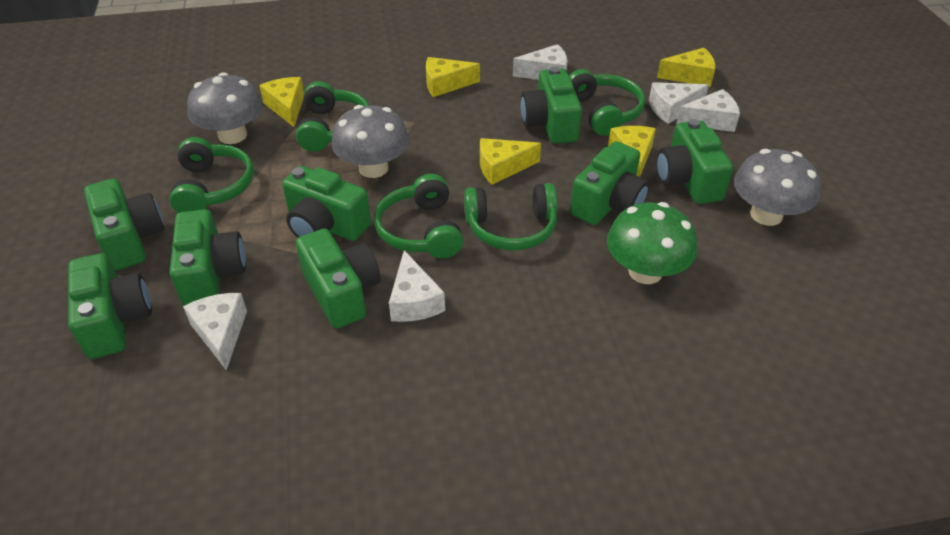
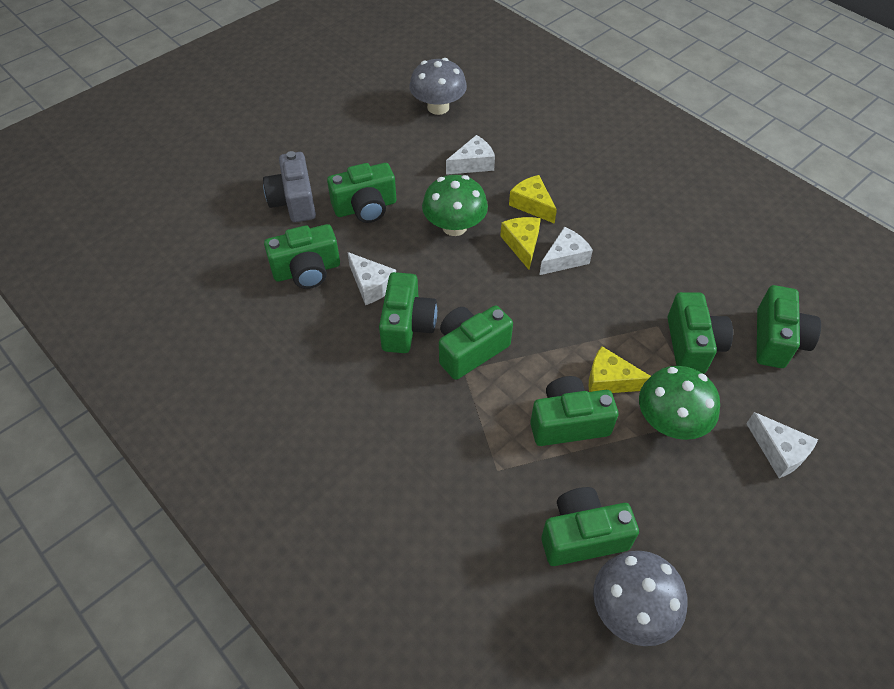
green headphones: [169,137,254,213] [296,81,370,152] [374,174,463,258] [464,183,558,251] [569,69,645,136] = 5 -> none = 0
green mushroom: [607,202,697,284] = 1 -> [422,175,488,236] [639,366,720,440] = 2
grey camera: none = 0 -> [263,151,316,222] = 1
grey mushroom: [187,72,263,144] [331,105,409,178] [734,149,821,226] = 3 -> [409,58,467,115] [593,551,687,646] = 2
white cheese: [183,293,247,370] [389,250,445,322] [513,44,567,80] [649,82,709,124] [676,89,740,132] = 5 -> [347,252,396,305] [446,135,495,175] [539,227,593,275] [746,412,818,478] = 4
yellow cheese: [259,77,304,127] [426,57,480,97] [480,138,541,185] [608,126,656,177] [657,48,715,87] = 5 -> [500,217,541,270] [509,175,557,224] [589,346,651,393] = 3

